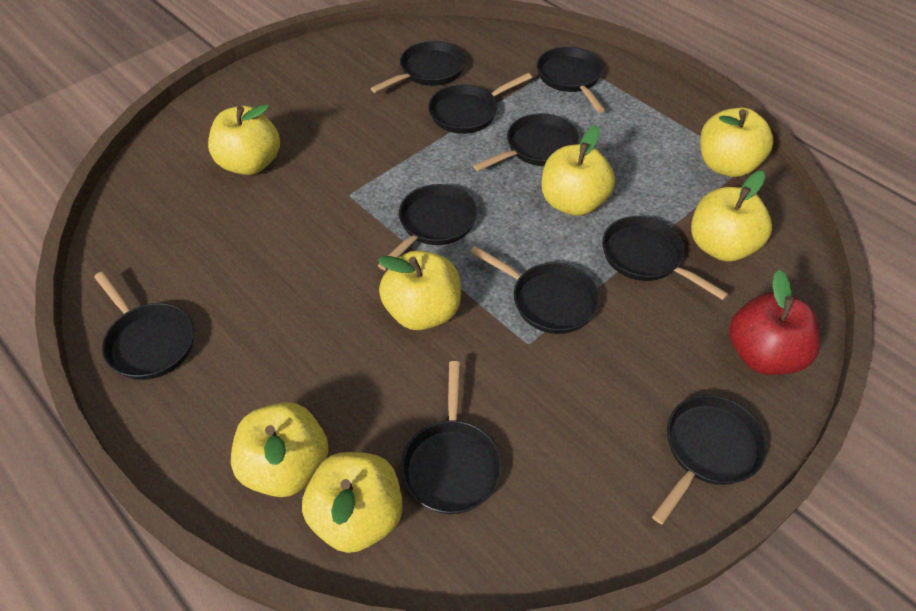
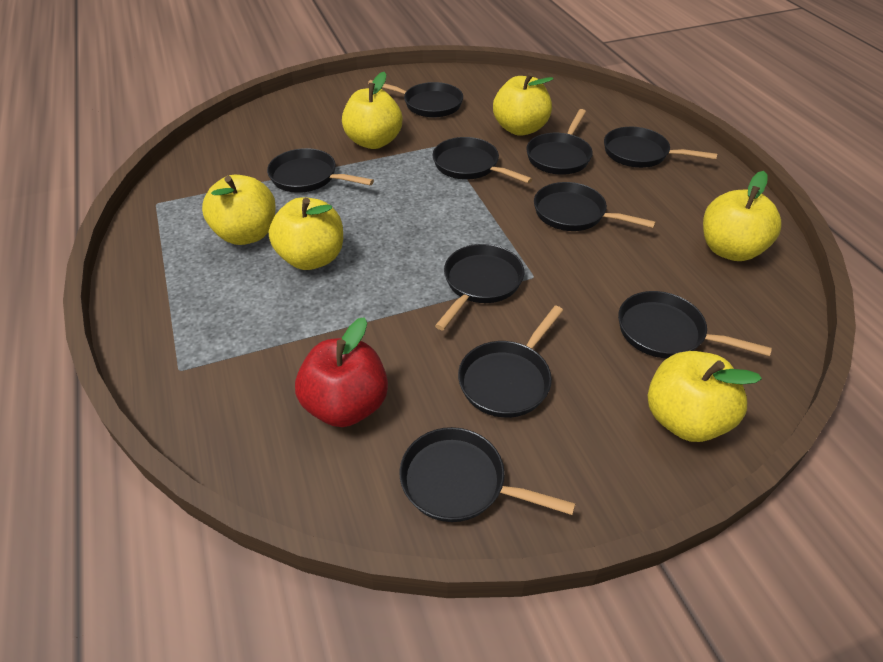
yellow apple: [208,104,280,175] [231,402,329,497] [302,452,403,553] [378,250,461,330] [541,125,615,216] [691,171,772,261] [700,108,773,177] = 7 -> [202,175,276,245] [269,197,343,270] [342,72,402,149] [493,72,553,136] [648,351,762,442] [703,171,782,261] = 6

